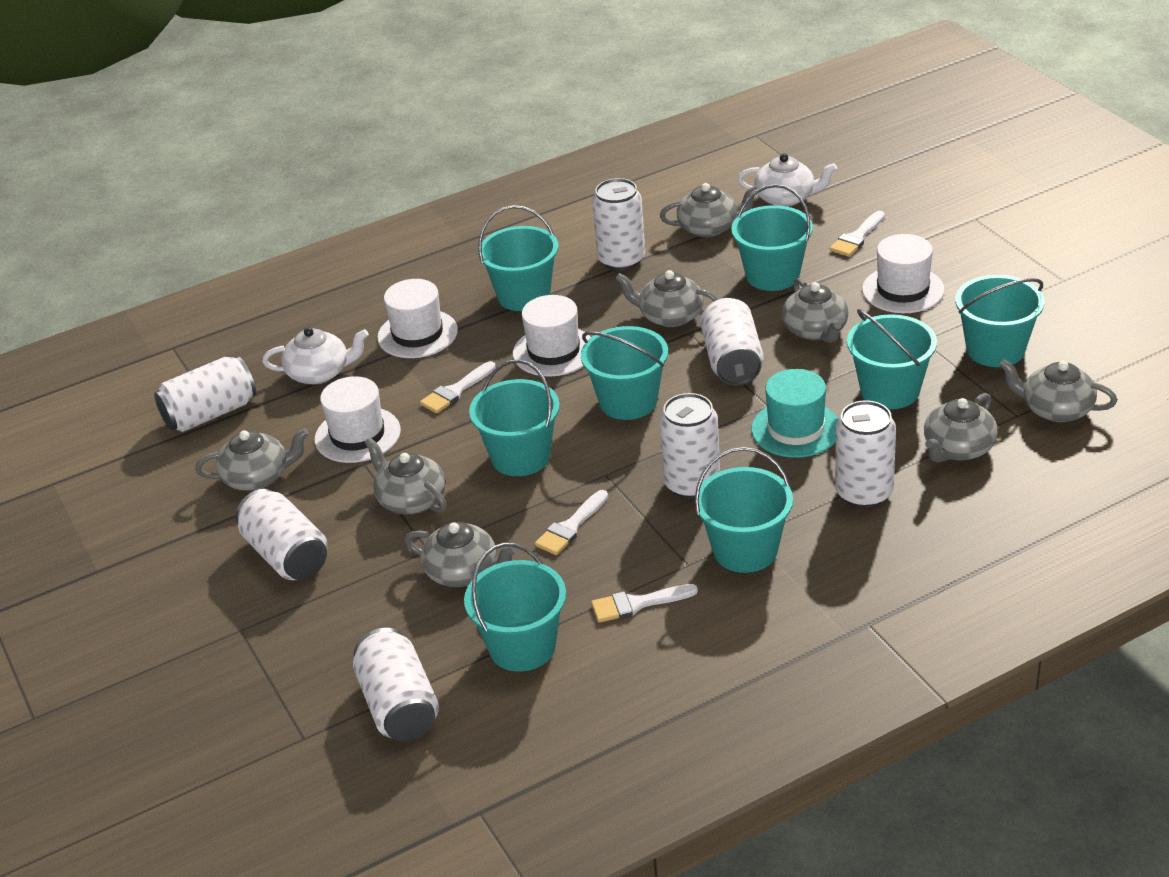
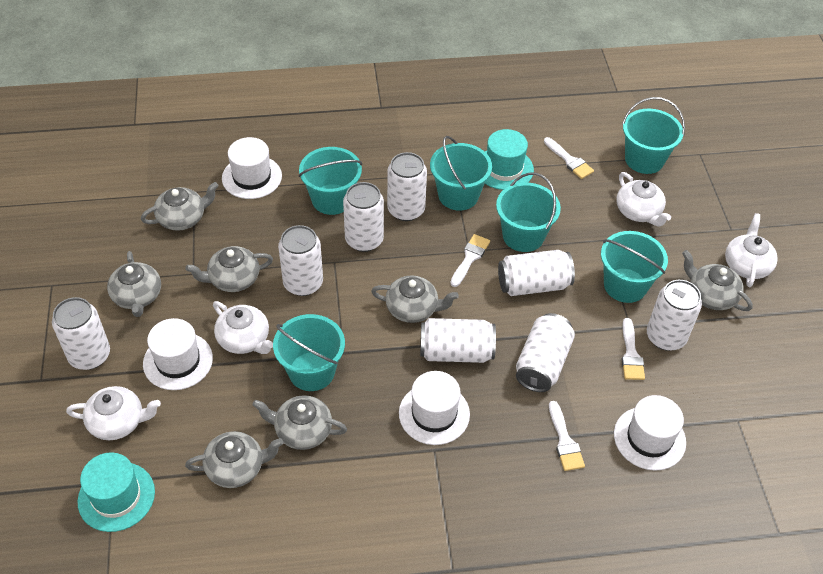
grey teapot: [195,428,309,491] [365,437,447,514] [405,522,517,587] [616,270,718,327] [660,183,758,237] [782,278,849,343] [924,393,998,463] [999,359,1117,422] = 8 -> [107,251,161,317] [141,182,219,231] [185,246,273,292] [185,431,283,488] [252,395,347,450] [371,275,459,323] [682,250,753,311] = 7
turquoise bucket: [464,543,566,672] [469,359,560,476] [478,205,558,311] [581,326,668,420] [695,447,793,573] [731,184,813,291] [847,309,937,409] [955,275,1044,367] = 8 -> [273,314,345,391] [299,147,362,215] [430,136,492,211] [496,173,561,252] [601,231,668,303] [622,97,685,174] = 6
turquoise hat: [751,369,839,458] = 1 -> [78,452,155,532] [485,129,534,190] = 2
white can: [154,356,256,432] [236,489,328,580] [353,628,439,741] [592,178,645,271] [660,393,720,499] [700,298,763,386] [835,400,896,508] = 7 -> [52,297,110,370] [278,225,323,296] [343,182,384,252] [387,152,427,221] [420,318,496,363] [498,250,575,296] [516,313,575,392] [647,280,702,351] = 8
white teapot: [262,327,369,384] [738,154,837,207] = 2 -> [66,386,161,440] [213,301,273,354] [616,172,671,227] [725,213,778,287] = 4

